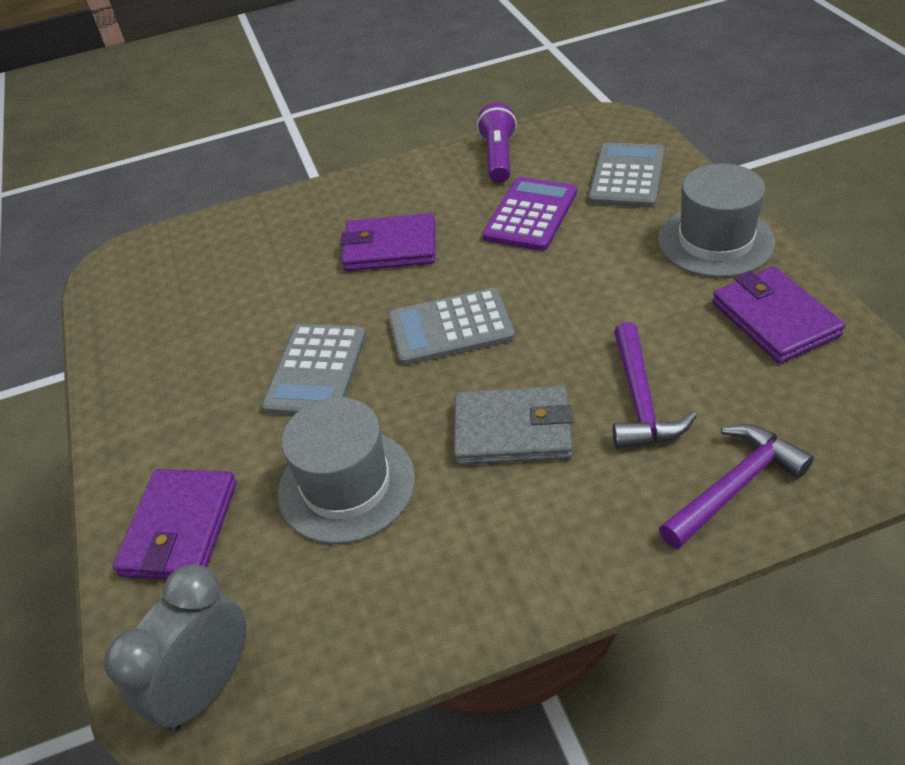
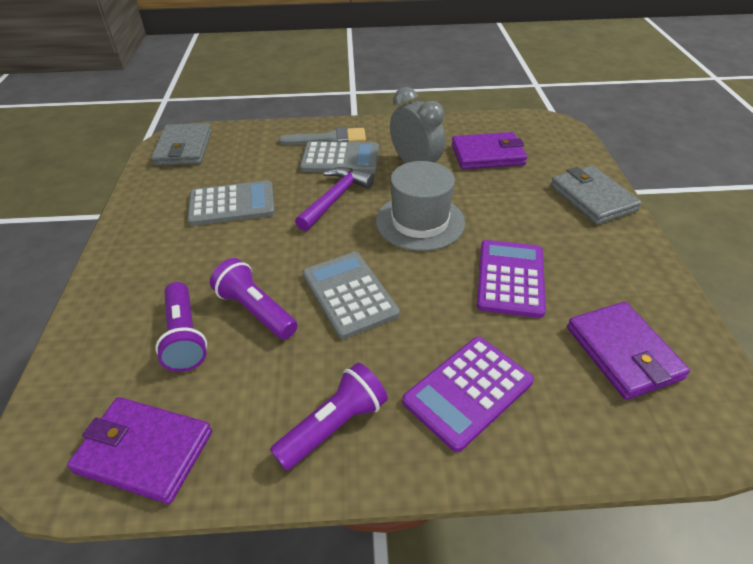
grey brush: none = 0 -> [279,127,366,145] = 1
grey hat: [278,397,415,544] [658,163,775,277] = 2 -> [376,161,465,251] = 1
grey wallet: [454,386,573,465] = 1 -> [151,123,212,166] [551,165,642,225] = 2
purple calculator: [483,177,577,251] = 1 -> [402,337,534,452] [477,240,546,318] = 2
purple flashlight: [477,103,517,183] = 1 -> [155,282,207,372] [210,258,298,340] [270,363,388,471] = 3
purple hammer: [613,322,697,449] [659,424,814,549] = 2 -> [295,167,374,231] = 1

